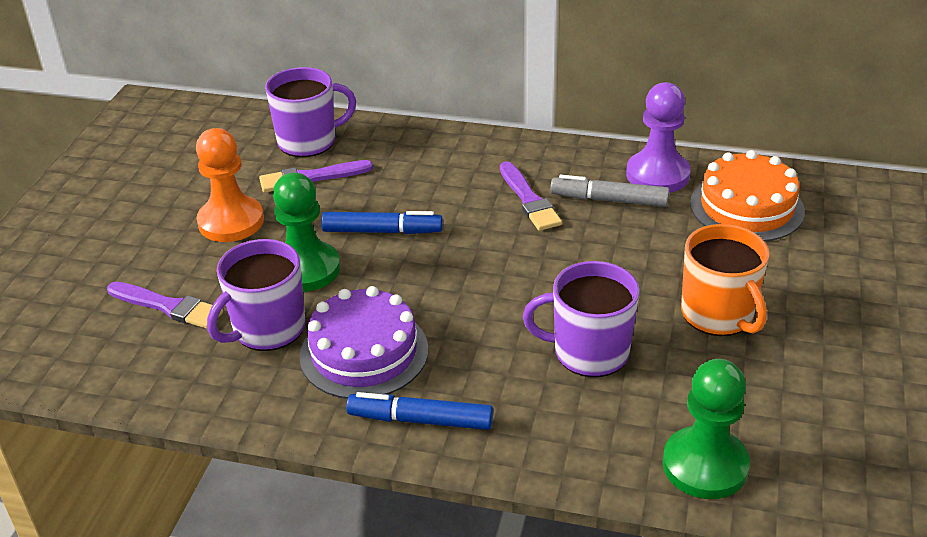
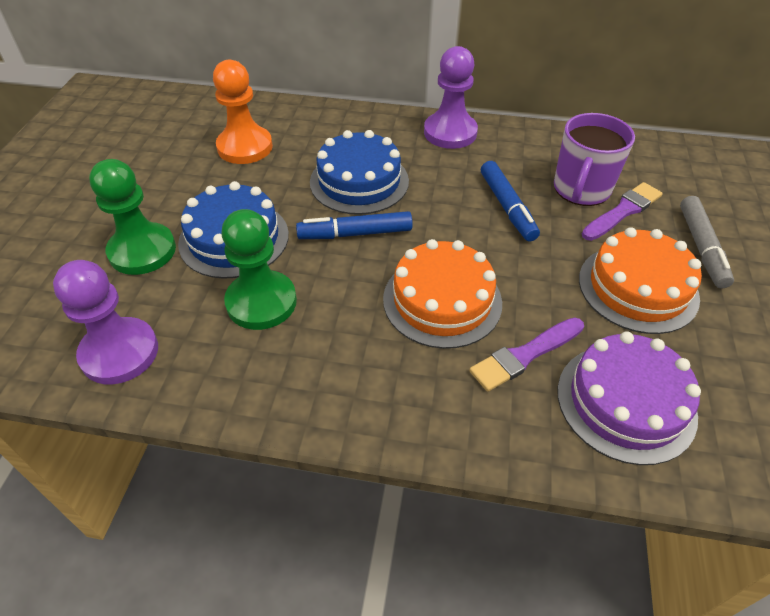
blue cake: none = 0 -> [178,181,289,279] [310,130,409,215] = 2
orange cake: [690,150,805,242] = 1 -> [383,239,502,349] [579,227,702,334] = 2
orange mug: [681,224,769,336] = 1 -> none = 0
purple brush: [107,282,223,329] [259,160,373,193] [500,161,562,231] = 3 -> [469,317,584,392] [582,182,663,241] = 2
purple mug: [207,239,305,351] [265,67,356,157] [523,261,640,377] = 3 -> [554,113,635,206] = 1
purple pawn: [626,82,691,193] = 1 -> [53,260,158,384] [424,46,478,149] = 2

